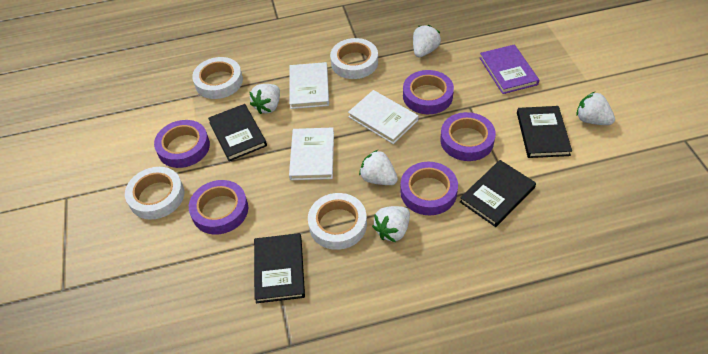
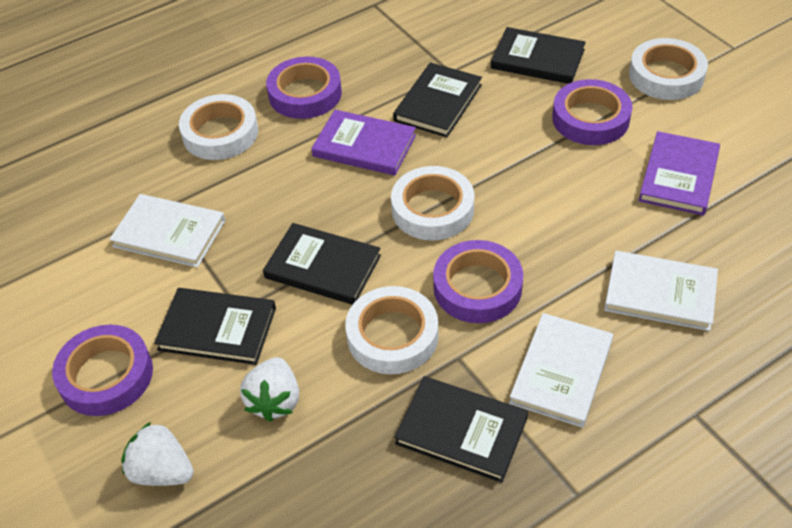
black book: [208,104,267,161] [254,233,305,303] [460,160,536,227] [517,106,572,158] = 4 -> [154,288,276,365] [263,223,381,305] [393,62,482,137] [394,376,528,483] [491,27,586,84] = 5
purple book: [480,44,539,94] = 1 -> [311,110,416,176] [639,131,720,216] = 2
purple tape: [154,120,210,168] [189,180,248,235] [400,162,458,215] [403,70,454,114] [440,112,496,161] = 5 -> [52,325,153,416] [266,57,342,119] [433,240,523,323] [552,79,632,145] = 4
white strawberry: [249,84,280,114] [359,150,398,185] [372,206,410,242] [413,25,441,57] [576,92,615,125] = 5 -> [121,422,194,486] [240,357,299,422] = 2

